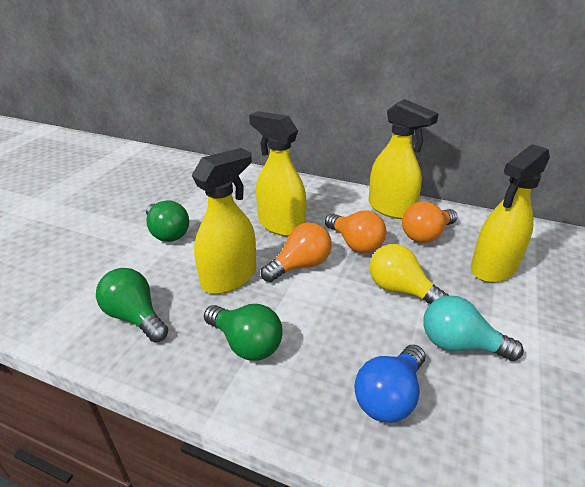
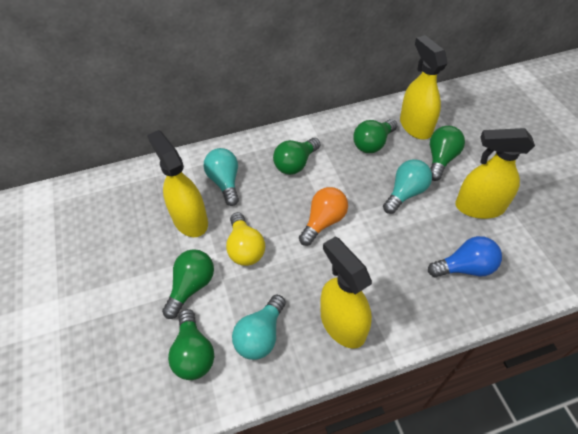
green light bulb: [96,268,168,342] [146,200,189,242] [204,304,283,361] = 3 -> [162,249,214,319] [168,309,214,380] [273,138,321,175] [353,119,397,153] [430,126,465,181] = 5
orange light bulb: [261,222,332,282] [325,211,386,253] [402,201,457,243] = 3 -> [299,187,348,246] = 1
turquoise light bulb: [423,295,524,361] = 1 -> [204,148,239,206] [232,295,286,360] [383,159,432,214] = 3

